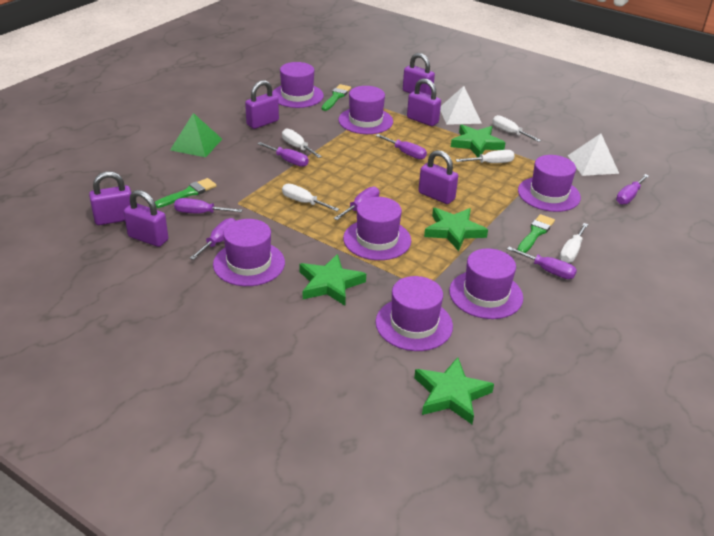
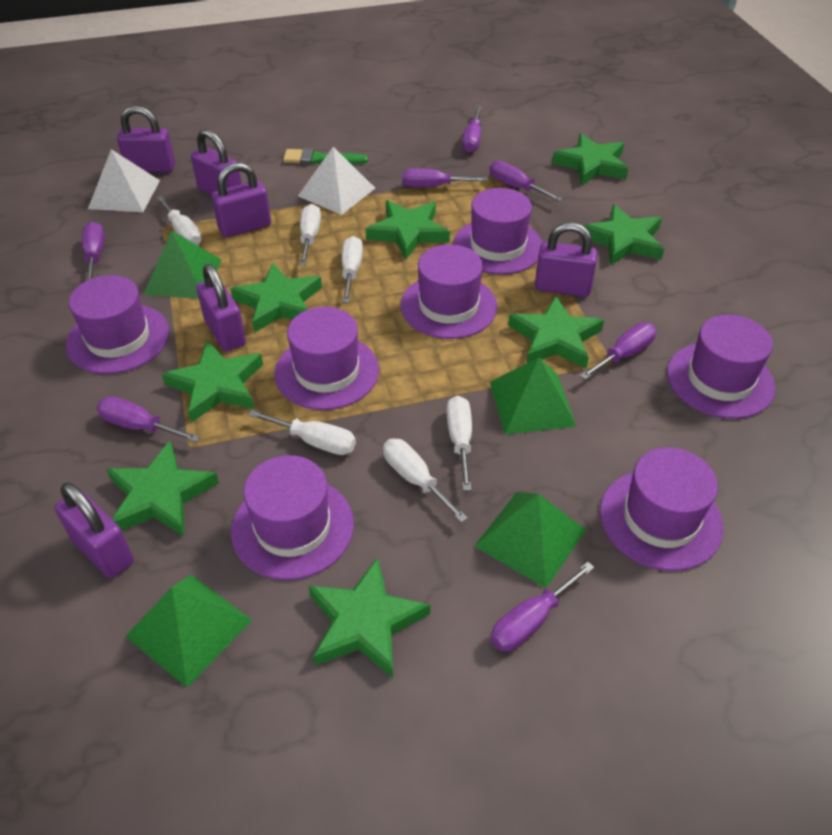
green brush: [155,178,217,208] [322,84,351,111] [517,214,555,253] = 3 -> [283,148,368,165] = 1
green pyramid: [170,113,222,157] = 1 -> [125,574,252,687] [143,230,222,299] [474,492,586,588] [490,357,577,435] = 4
green star: [299,254,366,306] [414,357,494,424] [424,208,488,251] [451,125,506,157] = 4 -> [106,441,219,536] [162,341,263,423] [231,263,322,333] [308,557,430,678] [366,200,450,259] [508,296,604,369] [552,134,629,185] [580,204,664,265] = 8
white screwdriver: [282,129,322,158] [282,184,339,211] [456,150,515,163] [492,115,541,142] [560,223,588,263] = 5 -> [156,196,202,245] [248,410,356,455] [299,204,321,265] [342,236,363,303] [383,439,468,523] [447,396,472,491] = 6

